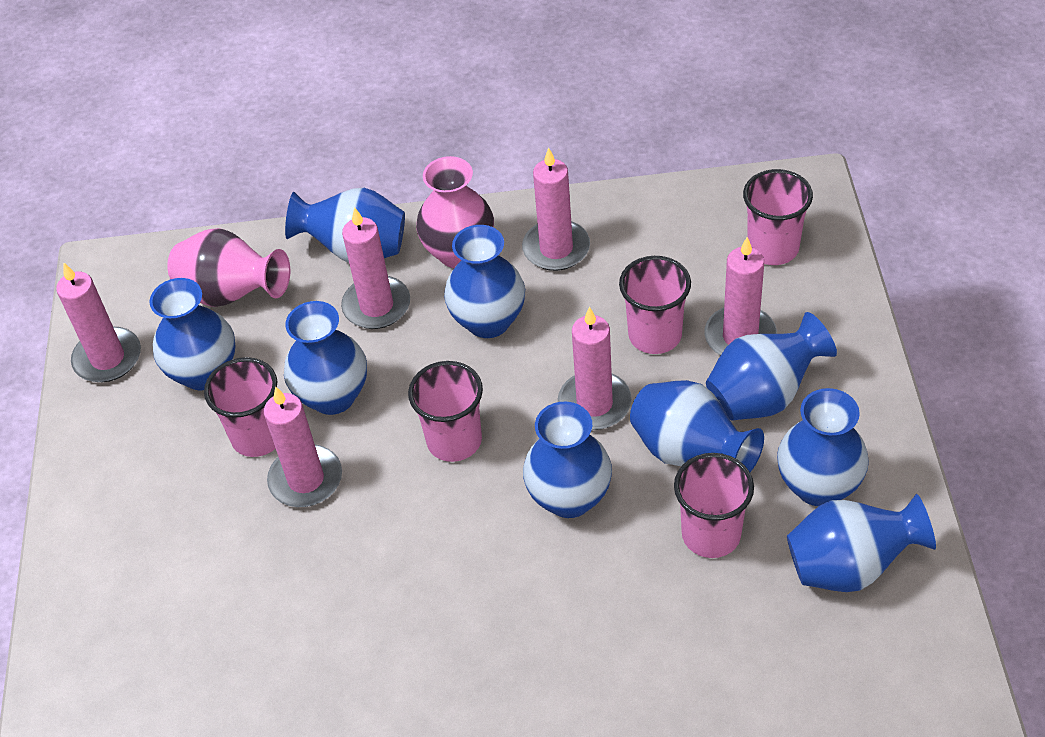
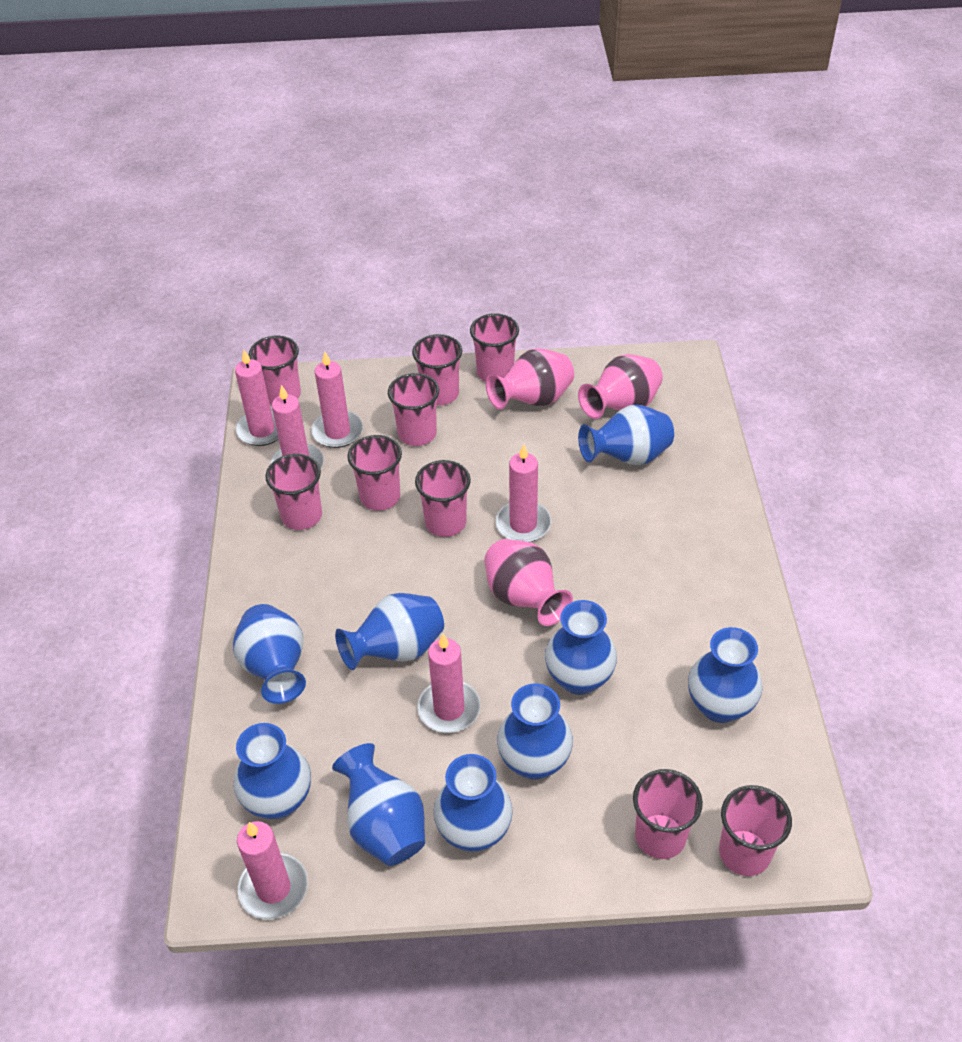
pink cup: [204,357,277,457] [408,361,483,462] [619,256,691,354] [674,453,754,558] [743,169,813,265] = 5 -> [249,336,301,405] [265,454,322,530] [347,435,402,510] [388,373,439,446] [412,334,462,405] [415,460,471,537] [470,313,519,382] [633,769,703,859] [719,785,792,876] = 9
pink vase: [167,228,290,307] [416,156,494,268] = 2 -> [484,539,573,626] [486,348,574,410] [578,354,663,419] = 3

